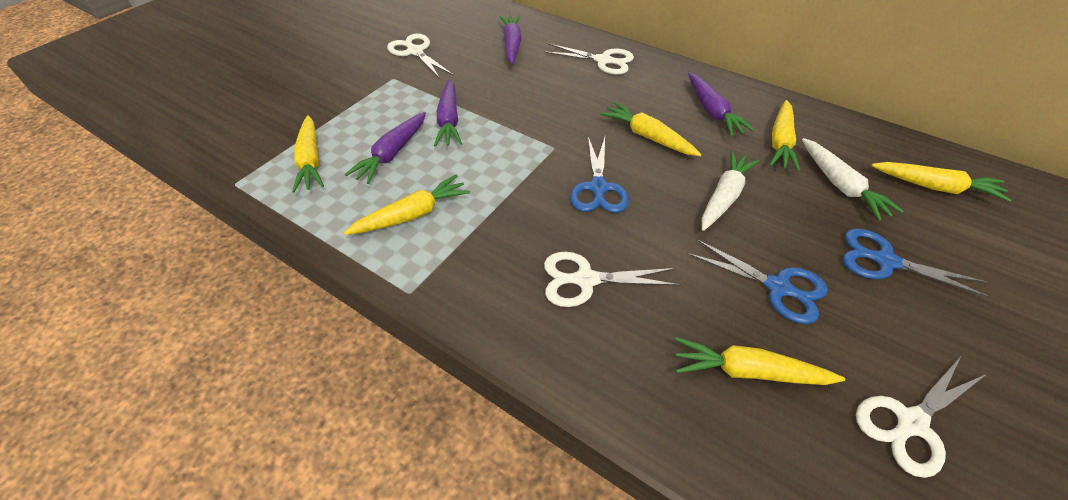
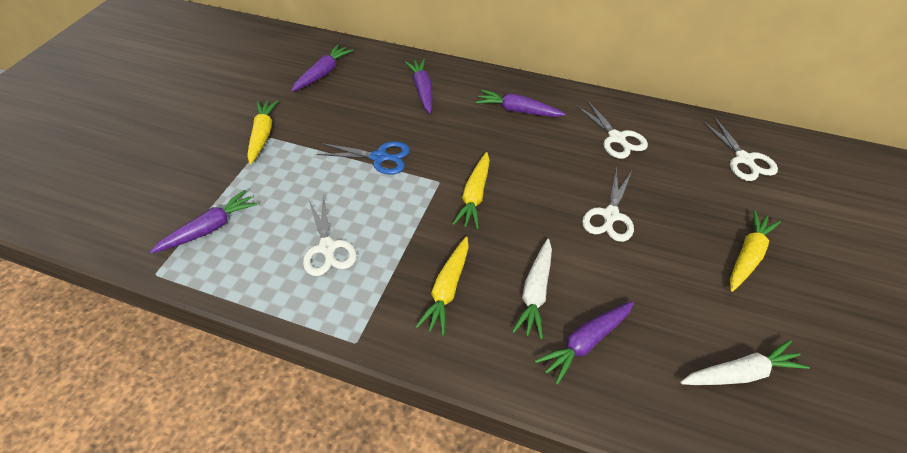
blue scissors: [570,137,629,213] [687,239,828,324] [843,229,992,298] = 3 -> [317,141,410,175] = 1
purple carrot: [345,112,426,184] [434,80,462,147] [500,15,521,64] [688,73,755,137] = 4 -> [150,190,258,253] [291,44,353,92] [405,59,432,114] [476,90,566,117] [535,301,634,385] = 5
yellow carrot: [292,115,324,193] [344,175,470,235] [600,102,701,156] [675,337,845,385] [770,100,800,172] [871,162,1011,202] = 6 -> [247,100,278,164] [415,237,469,335] [453,152,490,229] [730,210,781,292] = 4

